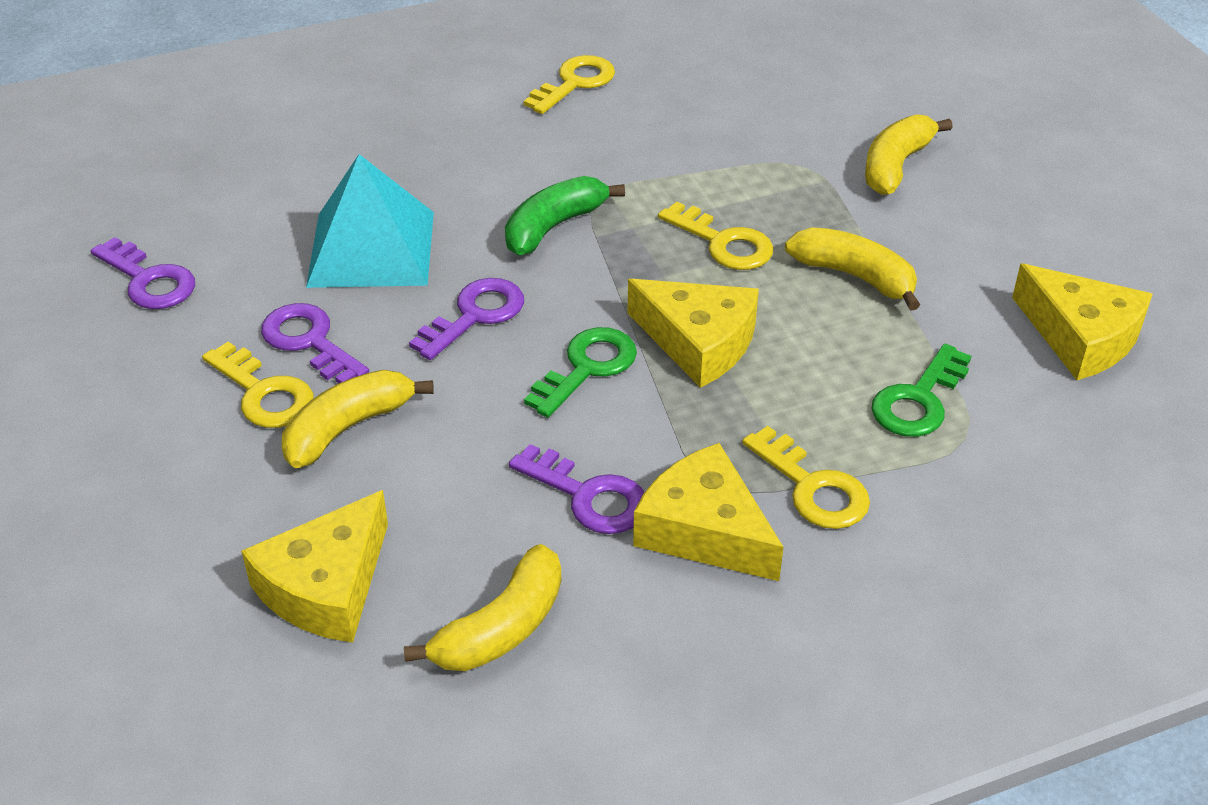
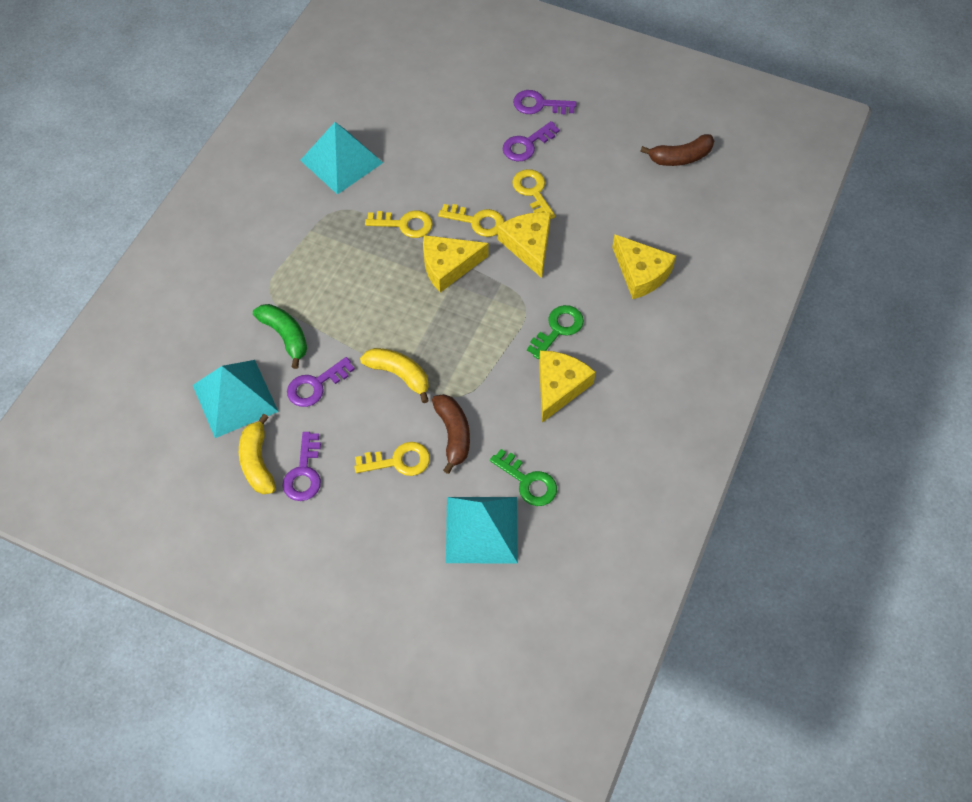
brown banana: none = 0 -> [432,394,470,474] [640,134,714,166] = 2
turquoise pyramid: [306,154,434,288] = 1 -> [193,360,279,438] [300,122,383,195] [446,497,518,563] = 3
yellow banana: [282,370,434,468] [404,544,562,671] [785,227,920,311] [865,115,953,195] = 4 -> [239,414,276,495] [360,348,429,403] = 2

